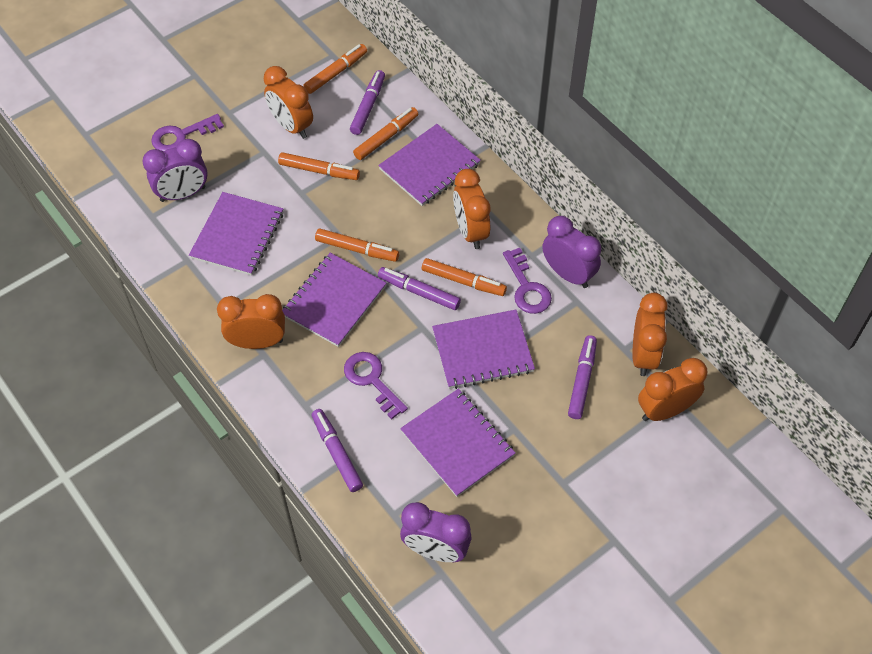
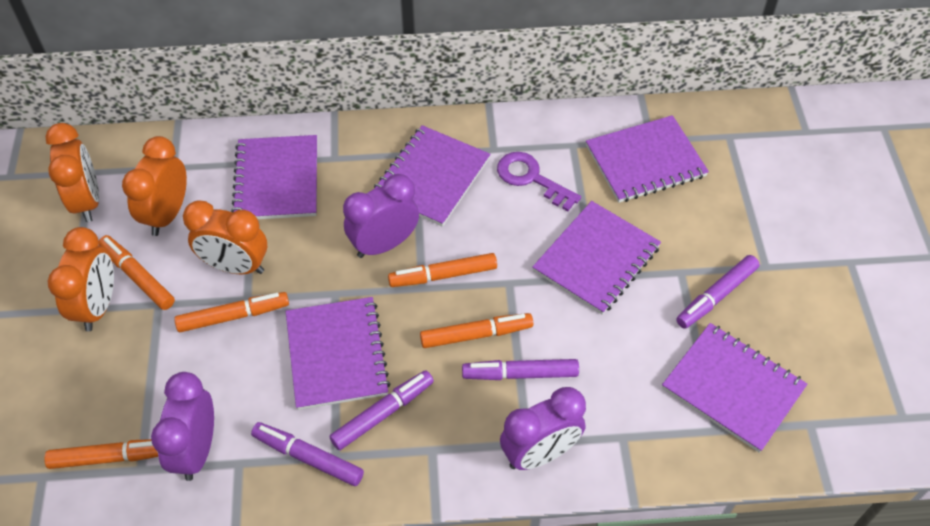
orange clock: [217,294,285,349] [264,66,313,139] [453,169,491,249] [632,293,668,376] [638,358,707,421] = 5 -> [45,123,99,222] [48,227,114,331] [122,136,187,236] [183,201,267,274] = 4
purple key: [151,114,224,151] [344,352,408,419] [503,248,552,314] = 3 -> [497,152,581,211] = 1
purple notebook: [189,192,284,276] [282,253,386,347] [378,124,481,206] [400,389,516,497] [432,310,535,389] = 5 -> [231,135,317,219] [286,297,390,410] [374,125,490,227] [533,201,661,315] [586,115,709,203] [662,323,807,453] = 6

